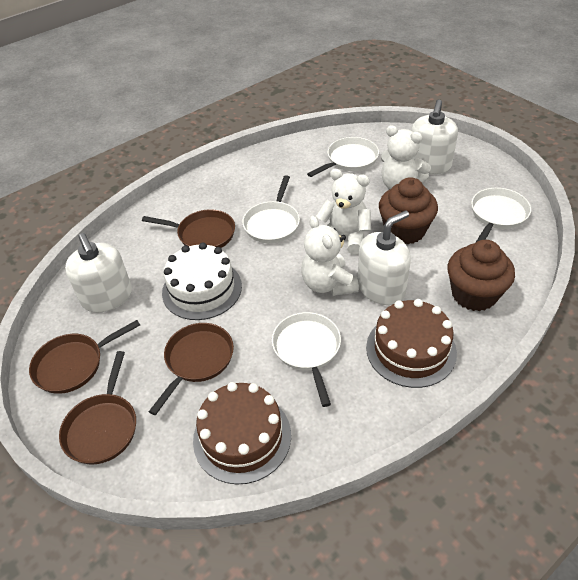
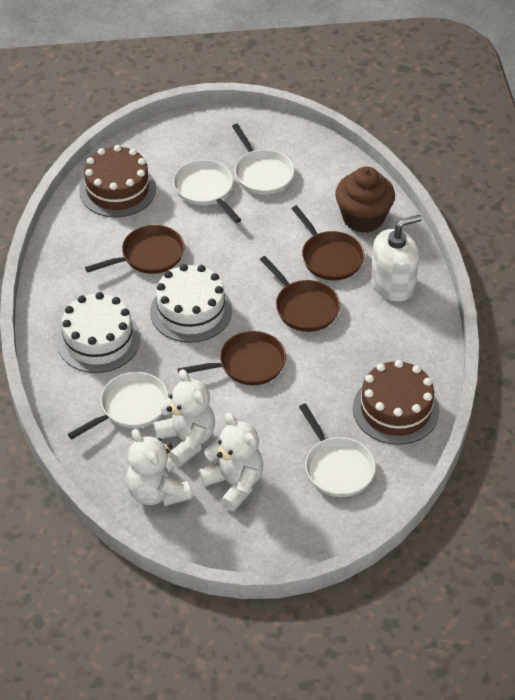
brown cupcake: [379,177,438,244] [448,240,515,311] = 2 -> [335,166,395,233] = 1
white cake: [162,243,242,320] = 1 -> [57,292,140,373] [150,264,232,343] = 2
white soap dispenser: [65,233,132,313] [357,210,411,305] [412,99,458,175] = 3 -> [370,215,422,302] = 1

